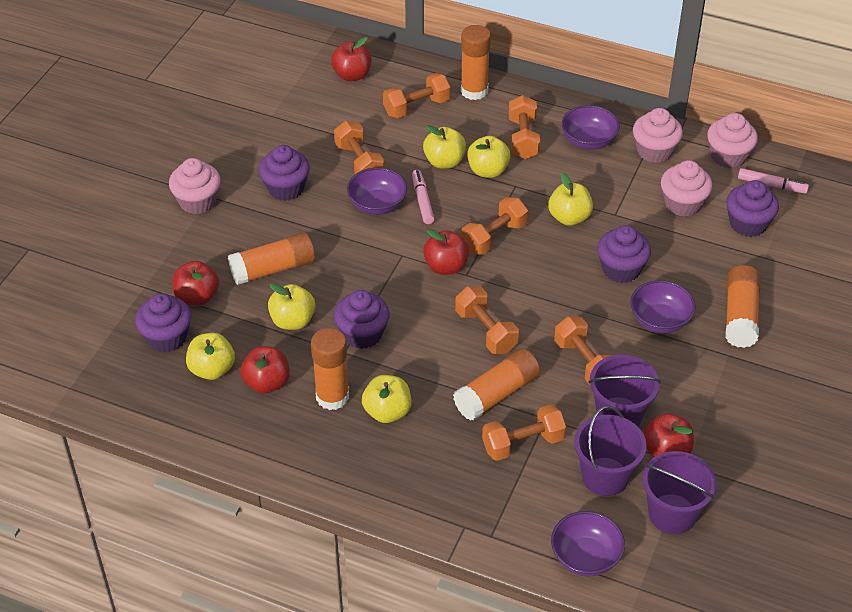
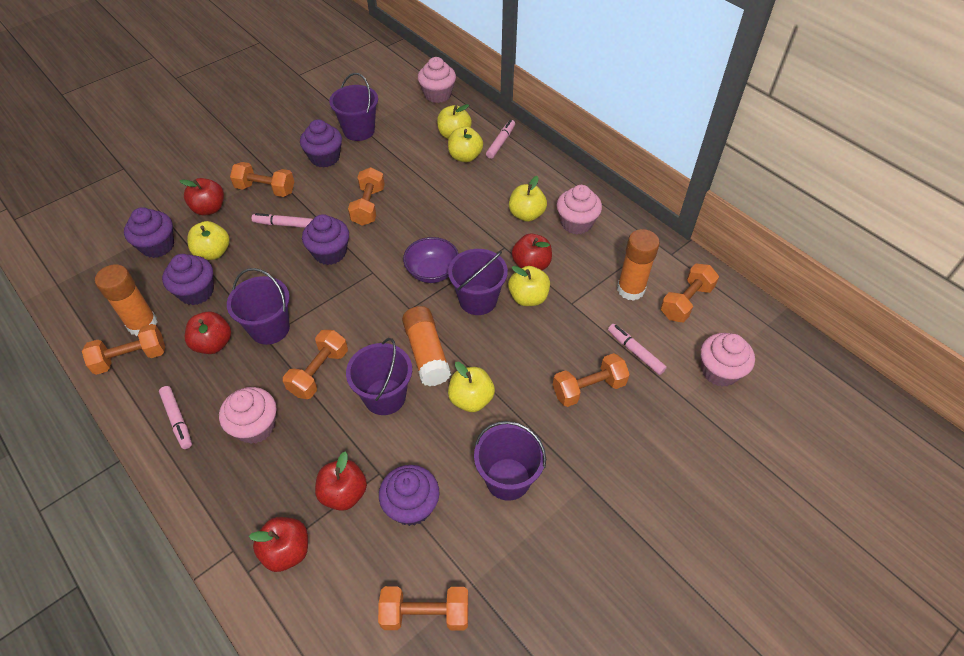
orange glue stick: [228,232,315,285] [311,328,349,410] [453,348,540,421] [461,25,491,100] [725,265,760,348] = 5 -> [95,264,158,336] [402,306,451,386] [617,229,660,301] = 3
pink marker: [412,170,434,224] [738,168,809,194] = 2 -> [159,386,192,449] [252,213,313,228] [486,120,515,159] [608,324,667,375] = 4
purple bowl: [347,168,407,215] [551,511,625,576] [562,105,620,150] [630,280,696,333] = 4 -> [403,237,459,283] = 1
purple bucket: [574,406,647,496] [588,354,661,426] [642,451,717,534] = 3 -> [227,268,290,345] [329,73,378,141] [346,338,412,415] [448,249,508,315] [474,421,546,501] = 5

